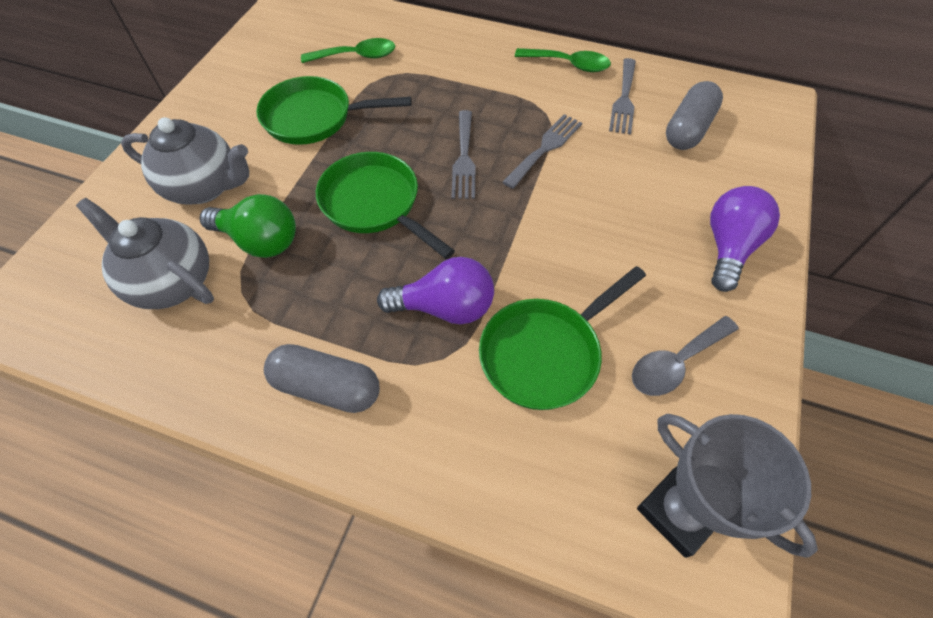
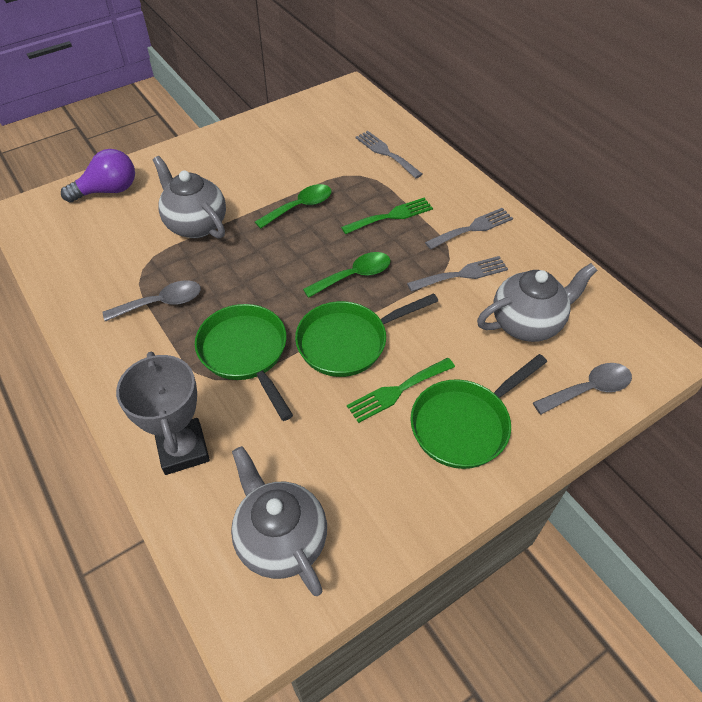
green fork: none = 0 -> [341,198,433,234] [347,358,455,423] = 2
green light bulb: [200,194,296,258] = 1 -> none = 0
grey capsule: [264,344,380,413] [666,81,723,150] = 2 -> none = 0
grey spoon: [632,316,739,396] = 1 -> [103,280,201,322] [533,363,632,414] = 2
grey teapot: [76,198,214,309] [121,117,249,205] = 2 -> [152,156,226,239] [231,446,327,596] [477,263,597,342] = 3
purple light bulb: [377,257,494,324] [710,186,780,292] = 2 -> [61,149,135,202] = 1

